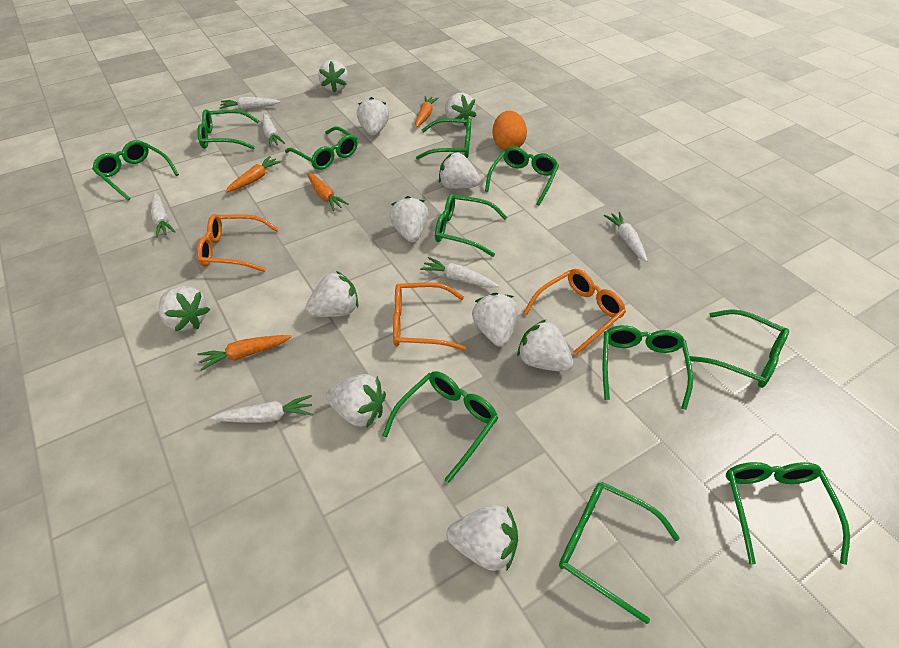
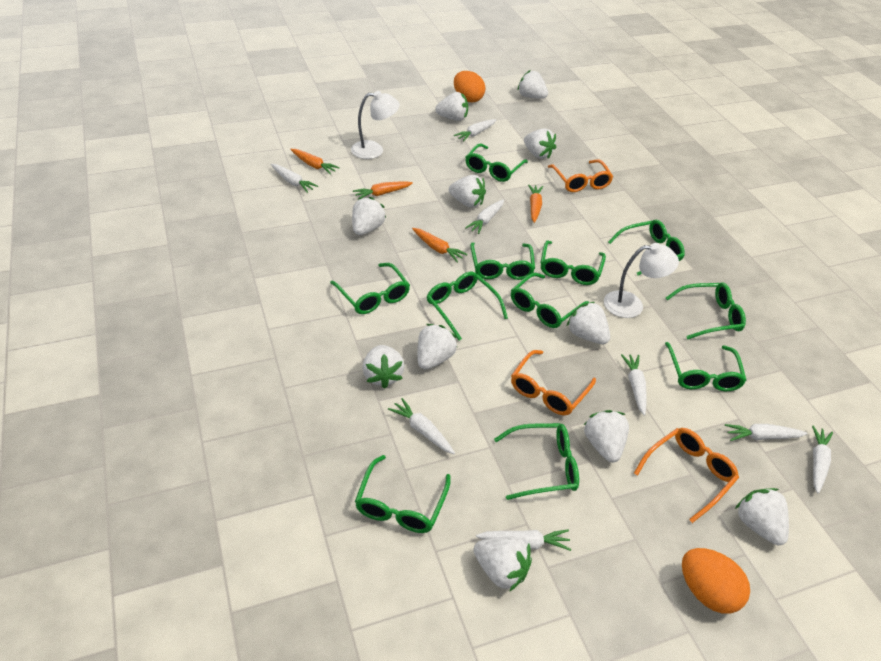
orange egg: [492,111,527,150] = 1 -> [454,71,485,102] [682,548,750,614] = 2
white carrot: [151,193,175,238] [210,395,312,423] [220,97,280,109] [263,114,285,147] [420,257,499,288] [604,212,647,262] = 6 -> [271,164,318,193] [388,398,455,454] [454,119,496,141] [465,199,504,234] [476,529,571,551] [621,354,647,416] [725,424,807,441] [812,426,833,493] = 8
white lamp: none = 0 -> [351,91,400,159] [604,243,679,318] = 2

